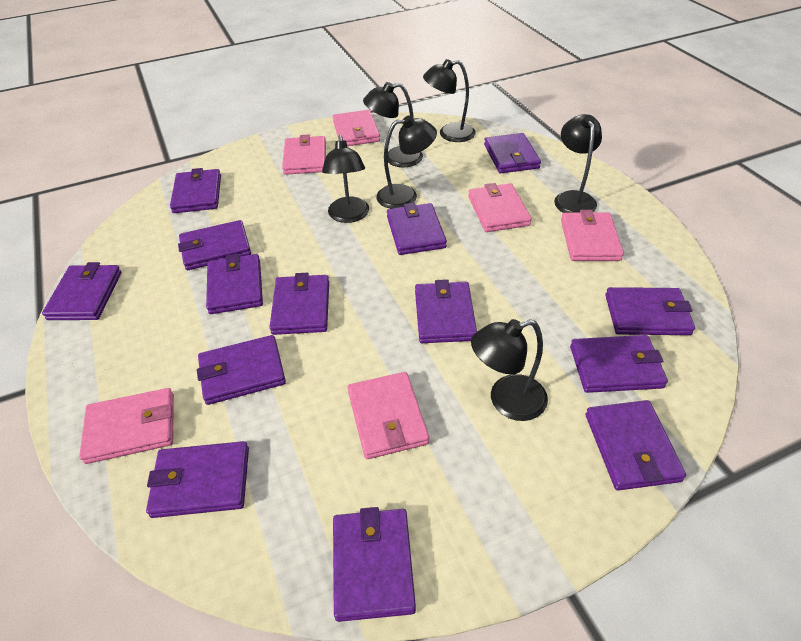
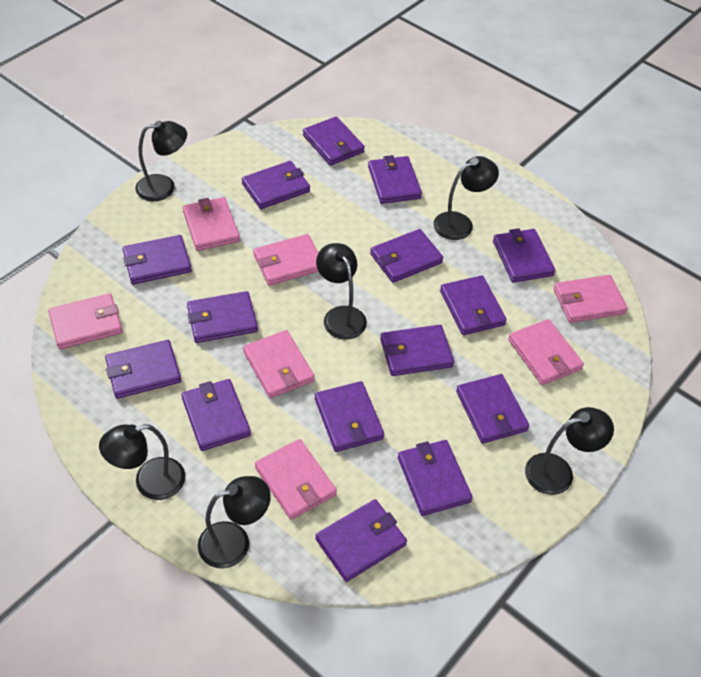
pink wallet: [79,388,174,464] [282,134,326,175] [333,110,380,146] [347,372,429,459] [468,183,532,232] [561,210,624,261] = 6 -> [48,293,123,350] [183,197,240,251] [243,330,315,399] [253,234,319,286] [255,439,337,520] [508,319,584,385] [553,275,628,323] = 7
purple wallet: [42,262,121,320] [146,441,249,518] [170,168,221,213] [178,220,251,270] [197,335,286,405] [206,254,263,314] [269,273,329,335] [333,507,416,622] [387,203,447,255] [415,279,477,343] [484,133,541,173] [570,335,668,393] [586,400,686,490] [605,287,695,335] = 14 -> [105,340,181,399] [123,235,192,284] [181,379,251,451] [187,291,258,343] [242,161,310,209] [303,116,365,166] [315,381,384,452] [315,499,407,582] [368,155,422,204] [370,229,443,283] [380,325,454,376] [398,440,473,516] [440,275,507,335] [456,374,529,443] [493,228,556,283] = 15

